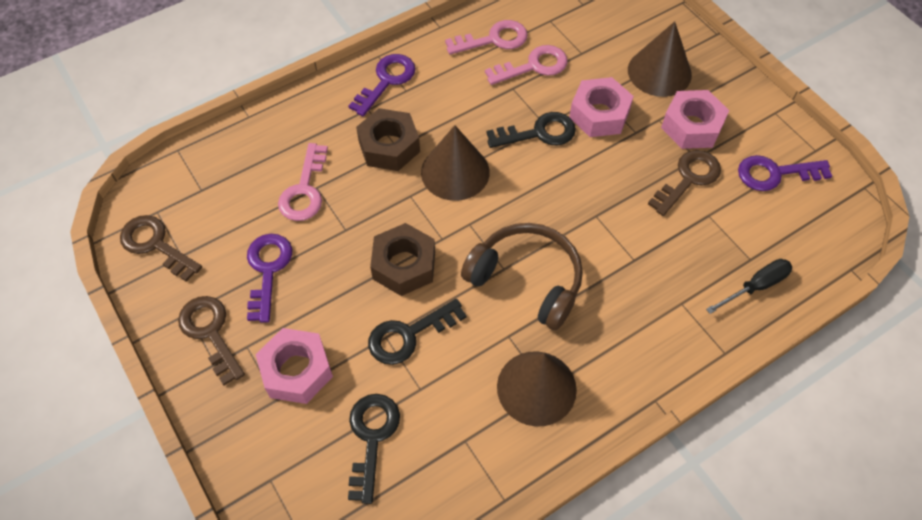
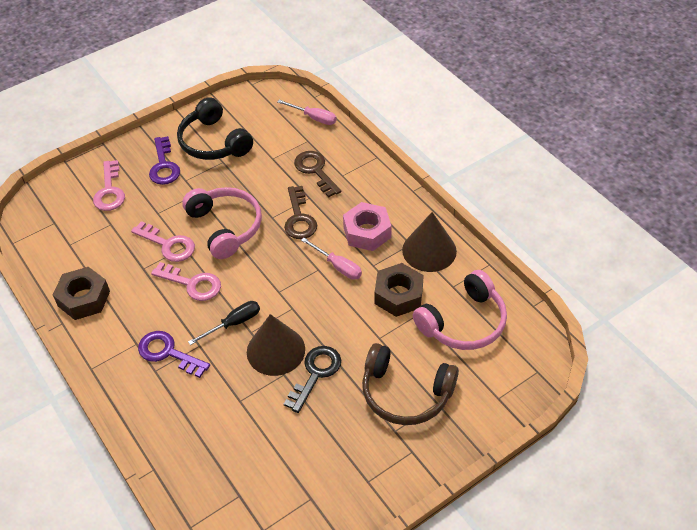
black headphones: none = 0 -> [177,97,253,160] = 1
black key: [348,394,400,504] [368,299,467,365] [486,112,576,148] = 3 -> [284,346,341,413] = 1
brown cone: [421,125,490,201] [497,351,577,427] [628,21,692,97] = 3 -> [247,314,305,376] [402,212,457,272] = 2
brown key: [120,215,202,282] [178,296,245,385] [648,150,721,216] = 3 -> [284,186,317,239] [294,151,341,198] = 2
pink headphones: none = 0 -> [182,187,262,259] [413,270,507,350] = 2
pink nut: [255,328,333,404] [569,77,634,137] [661,90,729,149] = 3 -> [343,202,392,251] = 1
pink screwdriver: none = 0 -> [277,100,337,125] [301,238,362,280] = 2
purple key: [247,234,292,323] [349,54,415,116] [738,155,832,191] = 3 -> [138,331,210,378] [149,136,180,185] = 2

